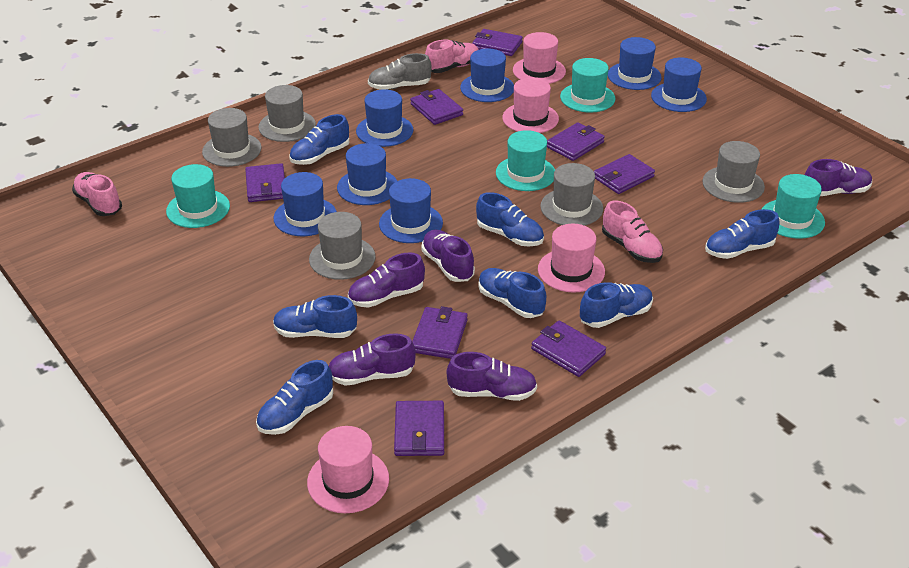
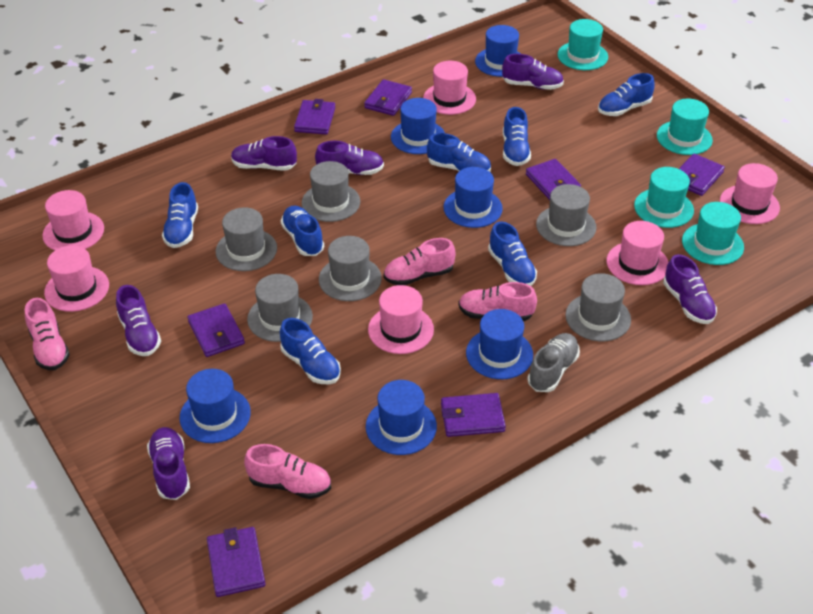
blue hat: [273,172,337,236] [337,143,397,205] [356,89,413,147] [379,178,443,243] [460,48,514,102] [608,37,662,90] [651,57,707,112] = 7 -> [180,369,251,443] [366,380,437,455] [391,98,445,154] [443,167,503,228] [466,309,533,379] [475,25,521,77] = 6
grey hat: [202,108,262,167] [258,85,316,142] [309,212,376,280] [540,163,603,226] [702,141,765,203] = 5 -> [216,207,277,271] [247,274,313,342] [302,161,360,222] [319,236,382,301] [536,184,596,246] [565,273,631,341] = 6
pink hat: [307,426,389,513] [502,78,559,133] [513,32,566,84] [538,224,605,293] = 4 -> [42,190,104,250] [44,245,109,312] [368,285,434,354] [423,61,476,115] [607,221,669,285] [720,163,780,224] = 6
pink shoe: [72,172,122,216] [425,40,479,73] [602,200,663,263] = 3 -> [25,298,70,370] [244,444,331,499] [384,238,456,285] [458,282,537,321] = 4
purple shoe: [329,333,416,386] [348,252,425,308] [421,230,475,282] [446,352,537,401] [805,159,872,196] = 5 -> [116,285,161,356] [147,427,190,500] [231,136,297,171] [315,141,384,175] [502,54,564,90] [663,254,717,324] = 6
purple wallet: [245,163,285,202] [394,401,444,456] [410,89,463,125] [412,306,468,359] [472,29,523,56] [531,320,606,377] [547,122,605,161] [594,154,655,194] = 8 -> [187,303,245,357] [207,527,265,597] [294,99,335,134] [364,79,412,116] [441,393,506,437] [526,159,581,200] [679,154,725,196] = 7

